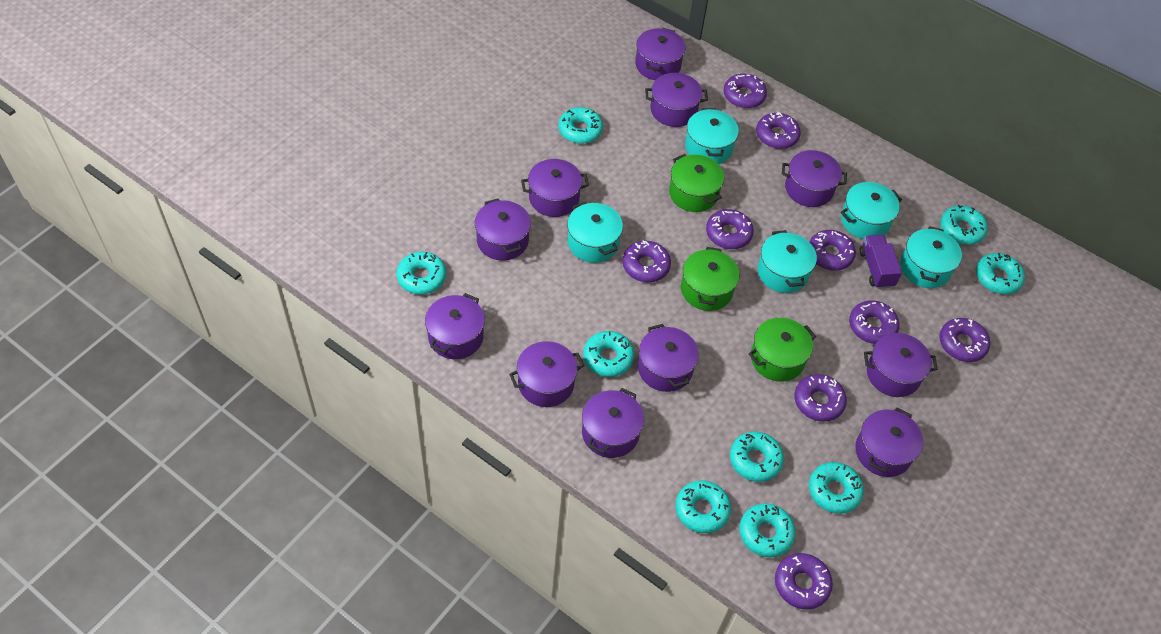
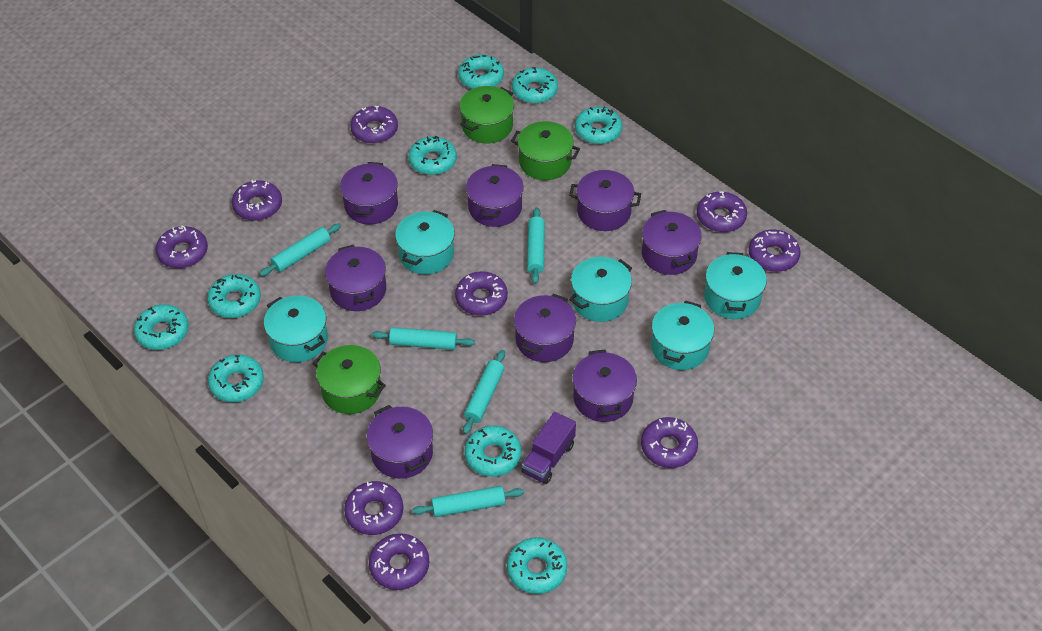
purple pot: [425,293,485,359] [475,198,531,261] [509,341,584,407] [521,159,589,217] [582,388,644,458] [635,28,686,80] [638,324,699,392] [645,73,708,127] [782,150,847,207] [855,407,923,477] [864,333,938,397] = 11 -> [325,245,386,311] [340,162,398,224] [367,405,433,479] [466,164,524,227] [514,293,576,362] [569,170,641,231] [572,349,637,422] [642,210,702,275] = 8
turquoise rolling pin: none = 0 -> [259,224,341,277] [372,327,475,350] [412,486,524,517] [463,350,505,434] [527,207,545,284] = 5

